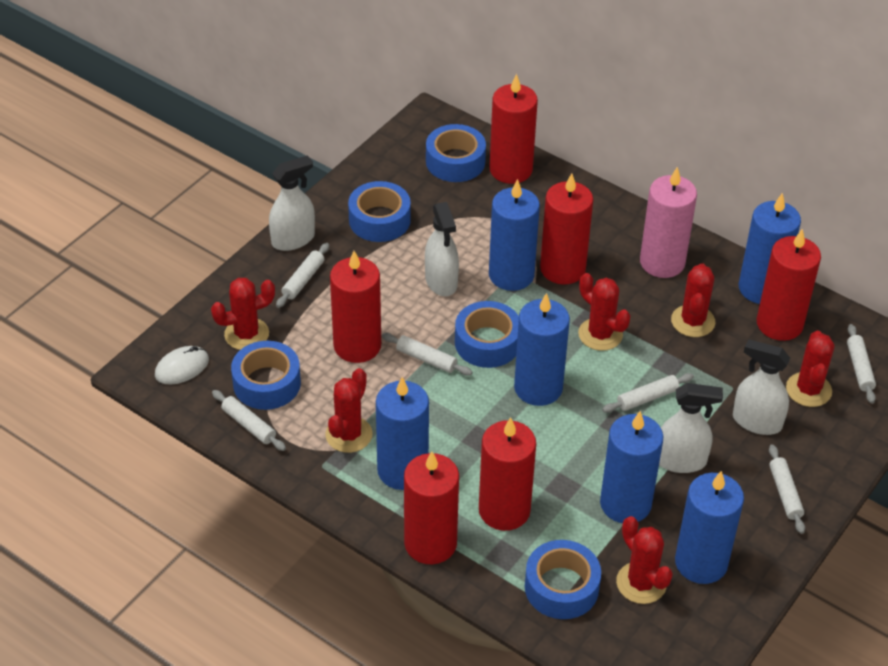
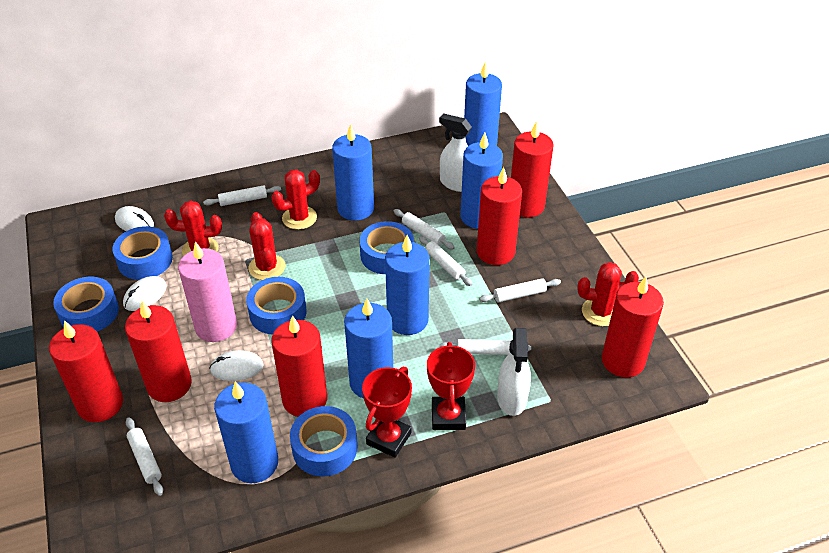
red cactus: [211,278,275,350] [325,368,373,453] [578,273,631,351] [616,516,673,604] [671,263,715,337] [786,331,834,407] = 6 -> [164,201,222,256] [248,212,286,280] [272,169,320,230] [577,262,639,326] = 4
red trophy: none = 0 -> [362,367,412,458] [427,342,475,430] = 2
white mouse: [155,346,209,385] = 1 -> [115,206,154,231] [123,276,167,311] [210,350,264,381] = 3
white spray bottle: [269,155,315,251] [425,202,459,296] [659,383,723,473] [733,339,790,435] = 4 -> [439,113,472,192] [497,328,531,416] = 2

